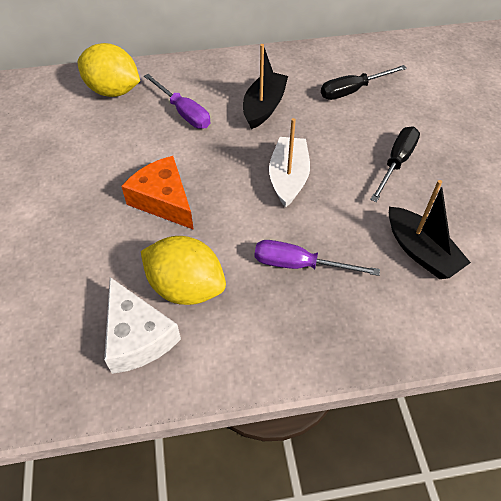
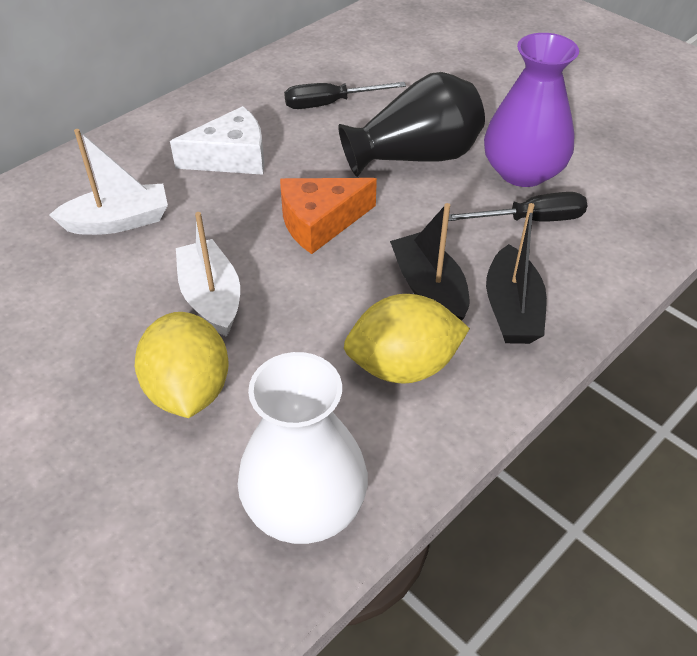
black vase: none = 0 -> [338,72,485,177] = 1
purple screwdriver: [144,74,211,129] [255,240,380,276] = 2 -> none = 0
purple vase: none = 0 -> [484,33,579,187] = 1
white boat: [269,118,310,208] = 1 -> [49,129,168,235] [176,212,240,337] = 2
white vase: none = 0 -> [238,352,368,544] = 1

